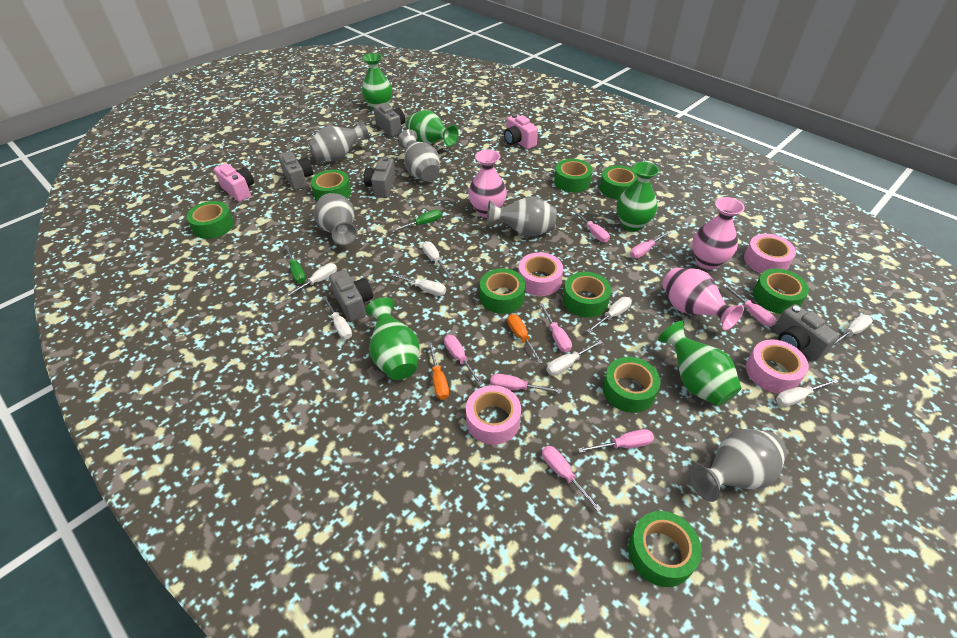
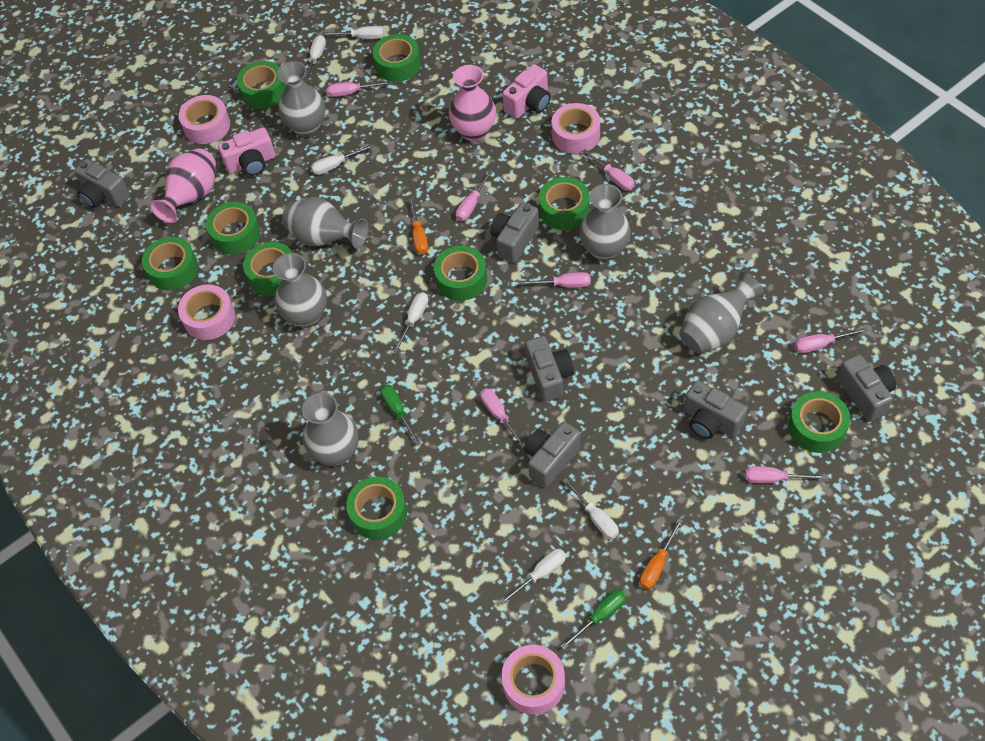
green vase: [362,53,392,111] [366,297,420,380] [406,110,458,146] [617,162,659,231] [658,321,741,406] = 5 -> none = 0
grey camera: [278,151,313,190] [329,270,373,322] [364,157,396,198] [373,103,405,137] [774,304,839,361] = 5 -> [74,159,130,208] [490,202,539,263] [524,422,581,488] [525,336,574,402] [684,380,747,439] [837,354,896,422] = 6
grey vase: [309,120,370,161] [314,193,357,245] [398,129,440,182] [487,196,557,237] [689,429,787,502] = 5 -> [273,253,327,328] [277,61,325,137] [282,197,368,249] [302,392,359,466] [579,184,631,261] [679,272,764,353] = 6
pink screwdriver: [444,335,483,385] [490,374,562,393] [539,303,572,352] [542,446,602,512] [572,210,610,242] [578,429,654,453] [630,231,671,258] [722,284,776,327] = 8 -> [327,81,391,97] [456,170,493,221] [480,388,525,448] [519,272,591,288] [582,149,635,191] [745,466,827,483] [795,327,868,353] = 7
pink vase: [468,149,507,218] [662,268,744,330] [692,197,745,270] = 3 -> [150,148,216,223] [449,65,496,141] = 2
white screwdriver: [284,263,337,298] [322,296,352,339] [391,273,446,296] [422,241,453,278] [547,340,603,375] [587,297,632,333] [776,379,839,407] [832,314,873,348] = 8 -> [303,35,326,83] [311,144,374,175] [322,26,384,39] [393,292,428,353] [499,549,566,605] [563,478,619,539] = 6

